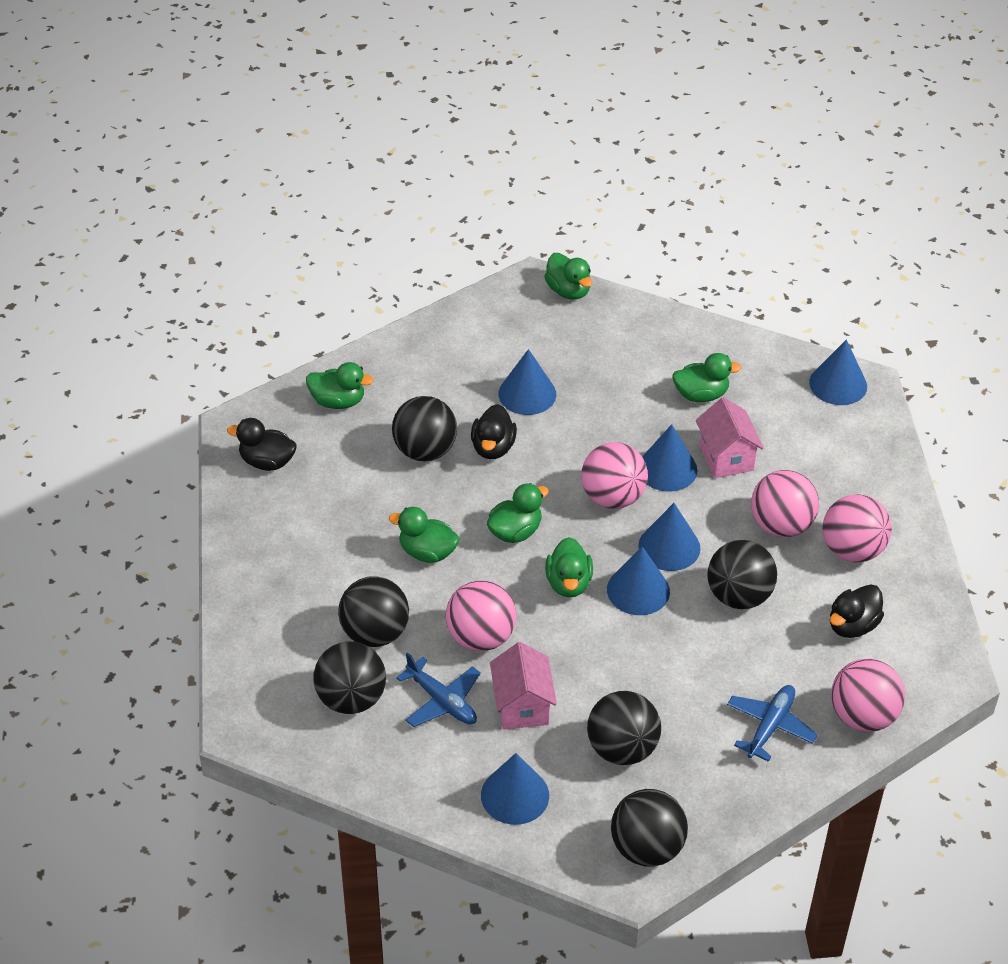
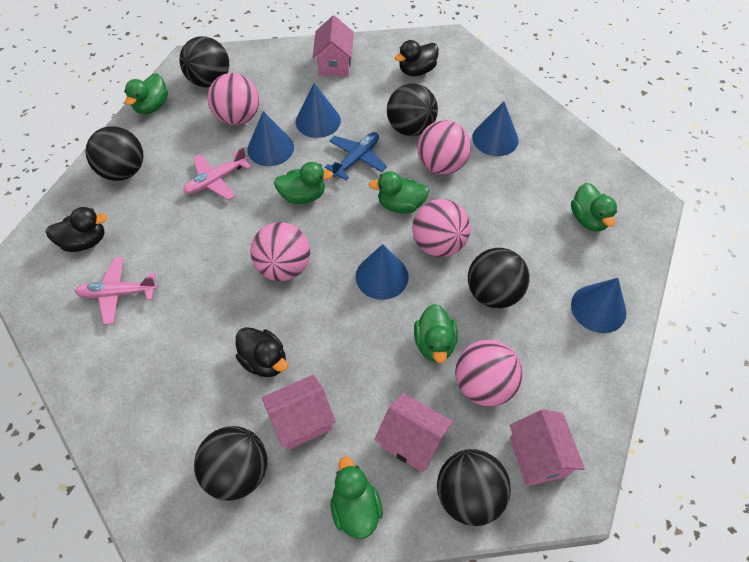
blue cone: [481,753,549,825] [498,349,556,415] [607,546,670,615] [638,503,700,571] [642,425,698,492] [809,340,867,405] = 6 -> [247,111,294,166] [296,83,341,138] [356,244,409,300] [472,101,519,156] [571,278,627,333] = 5
blue plane: [396,652,481,727] [727,685,818,762] = 2 -> [325,132,387,180] = 1
pink house: [490,642,557,729] [696,397,764,478] = 2 -> [262,375,336,450] [313,16,354,76] [375,393,453,472] [510,409,585,486] = 4
pink plane: none = 0 -> [75,257,158,325] [183,147,251,200] = 2

